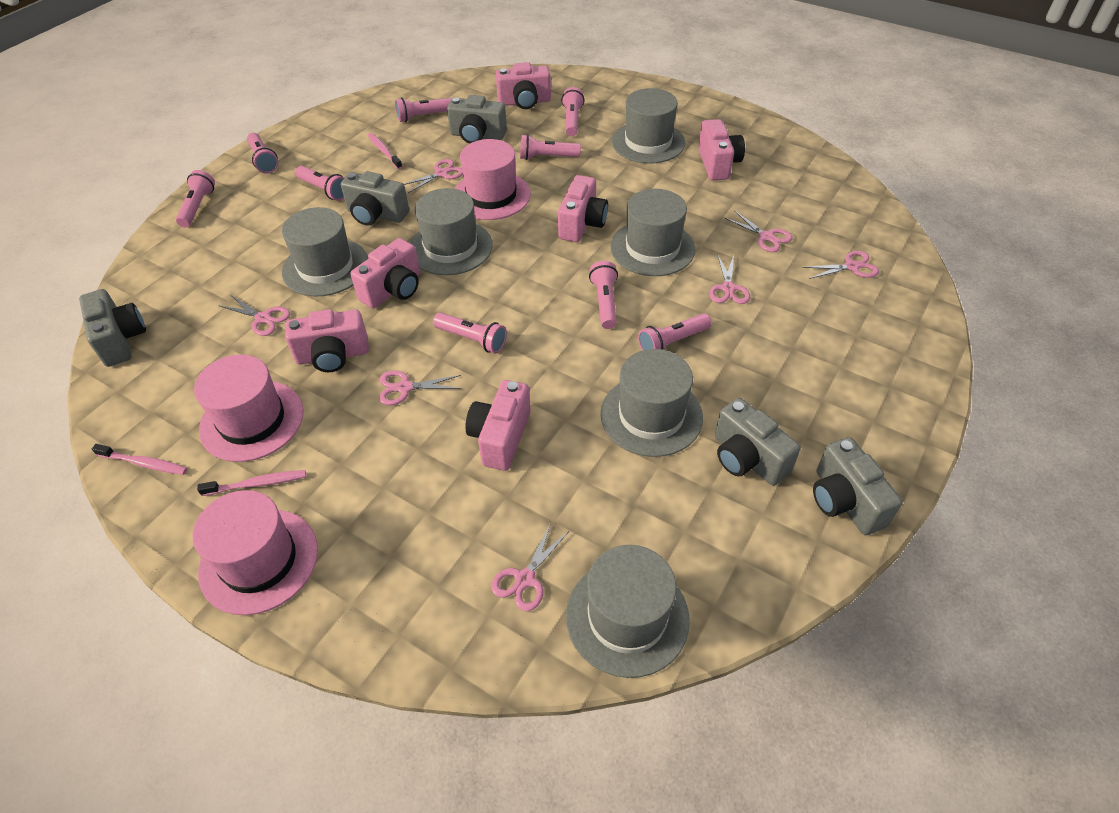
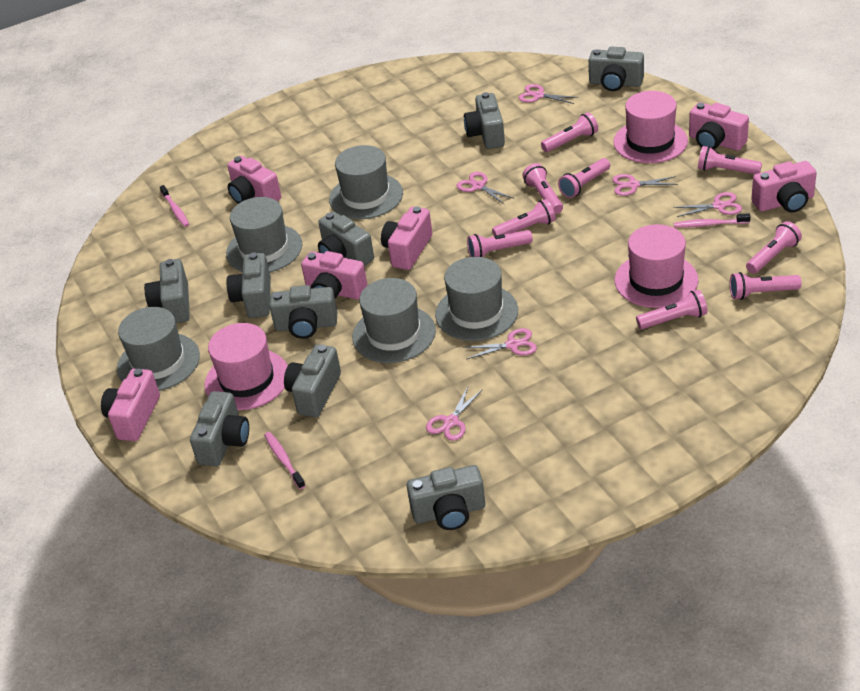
grey camera: [79,289,146,367] [341,171,409,226] [447,95,507,143] [715,398,801,486] [813,437,903,535] = 5 -> [144,259,190,323] [190,391,249,466] [227,253,271,318] [269,285,337,339] [284,345,341,417] [318,212,374,266] [406,465,485,530] [464,92,505,149] [589,46,644,91] = 9
grey hat: [282,207,368,296] [410,188,493,275] [566,545,690,678] [600,349,703,457] [610,189,695,276] [612,88,685,163] = 6 -> [117,307,200,391] [226,197,302,272] [329,145,403,219] [352,278,436,363] [435,257,518,341] = 5
pink scissors: [218,295,290,336] [379,370,461,405] [404,159,463,193] [491,523,569,611] [709,255,750,304] [724,210,793,252] [802,251,879,279] = 7 -> [426,387,483,441] [456,172,515,205] [463,328,537,359] [518,84,578,104] [612,174,678,196] [673,192,742,217] = 6

